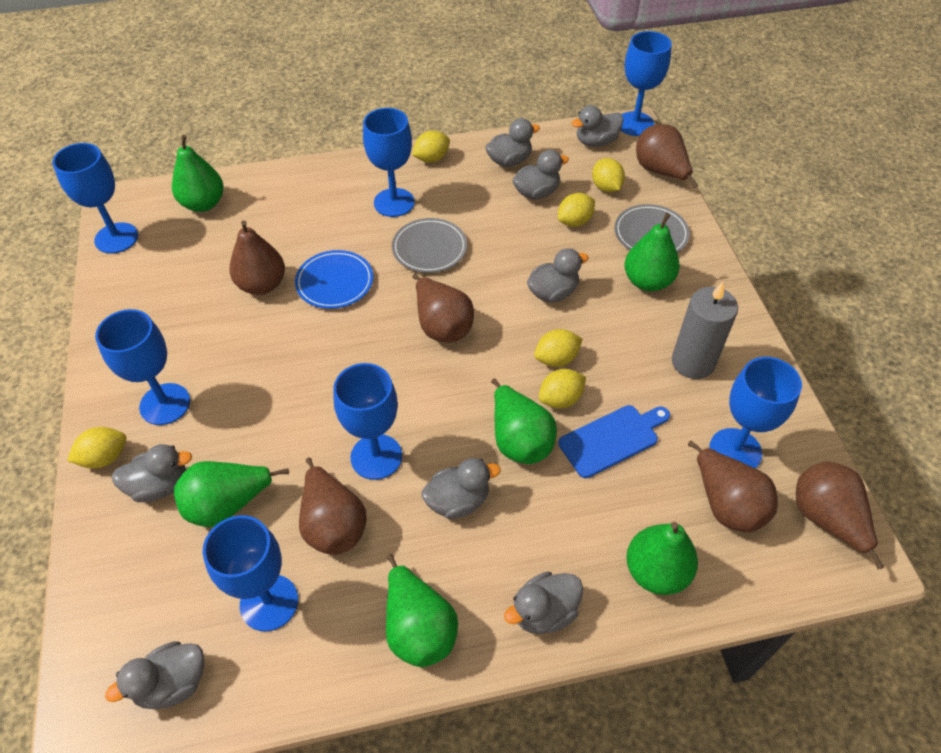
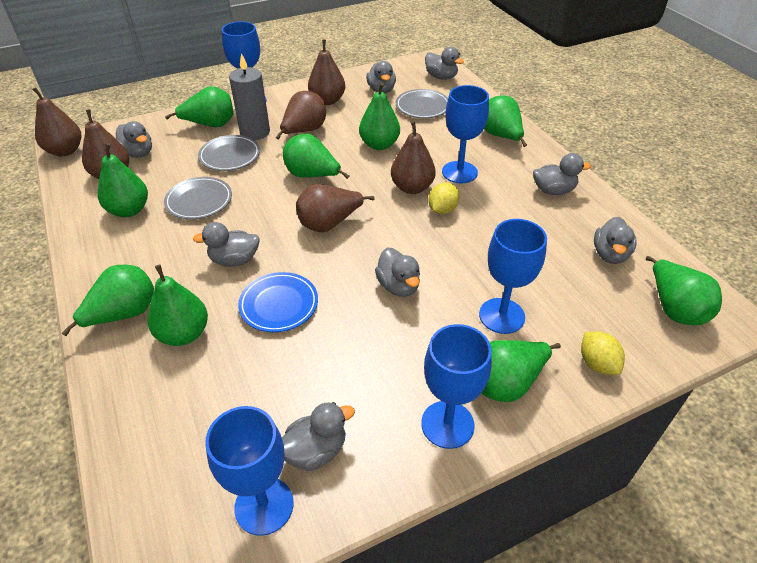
blue cutting board: [558,405,670,478] = 1 -> none = 0
blue goblet: [52,143,138,254] [95,309,190,425] [203,515,298,632] [333,363,402,480] [363,108,414,217] [621,31,672,136] [709,357,802,469] = 7 -> [205,406,294,536] [222,21,267,101] [421,324,492,449] [442,85,489,183] [479,219,547,334] = 5
green pear: [172,135,224,212] [174,461,289,527] [386,554,458,667] [491,378,557,464] [624,213,680,291] [626,522,698,595] = 6 -> [62,265,154,336] [98,143,148,217] [147,265,208,346] [165,86,234,127] [283,134,349,179] [359,83,400,150] [481,340,561,402] [484,95,527,147] [646,256,722,325] = 9
grey plate: [392,218,467,273] [614,204,690,253] = 2 -> [164,177,232,219] [198,135,260,171] [396,89,448,118] = 3
yellow lemon: [67,427,126,468] [412,131,450,163] [534,329,583,367] [539,369,586,409] [558,193,595,227] [592,158,625,192] = 6 -> [428,182,460,214] [581,332,625,375] = 2

